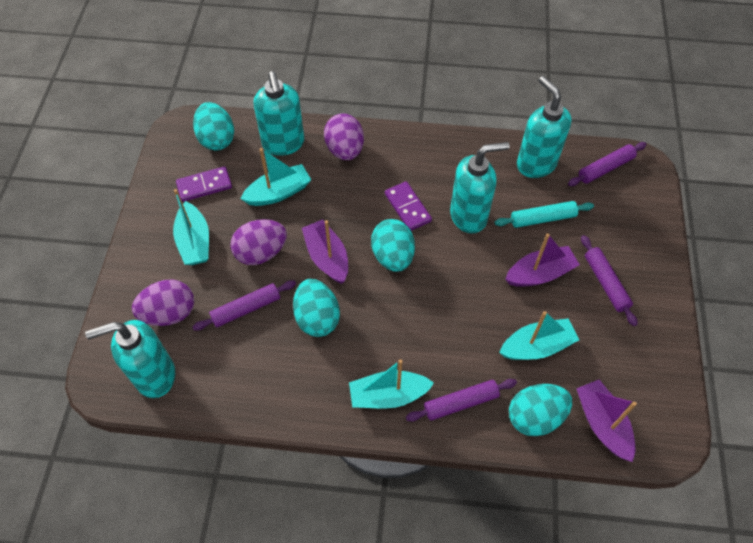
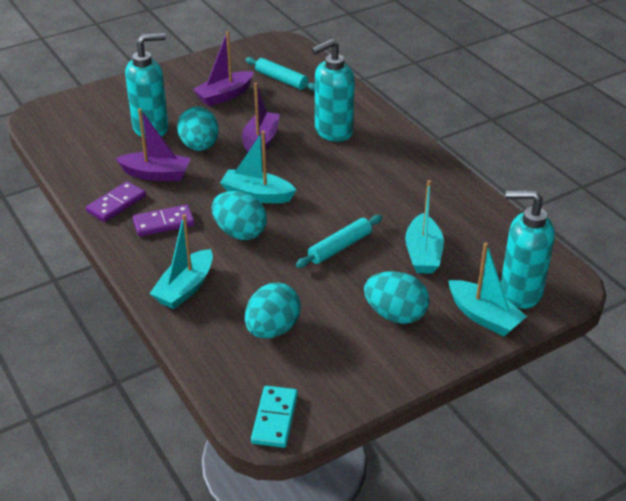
purple egg: [132,280,194,326] [231,219,287,265] [324,113,364,160] = 3 -> none = 0
purple rolling pin: [193,280,296,331] [406,379,517,422] [568,142,647,186] [581,235,638,326] = 4 -> none = 0
turquoise domino: none = 0 -> [251,386,298,448] = 1
turquoise rolling pin: [495,201,594,228] = 1 -> [246,57,315,91] [296,215,382,268] = 2
turquoise soap dispenser: [85,320,175,398] [254,71,304,156] [450,142,510,233] [517,76,571,178] = 4 -> [125,33,168,138] [311,39,355,142] [501,190,555,309] = 3

